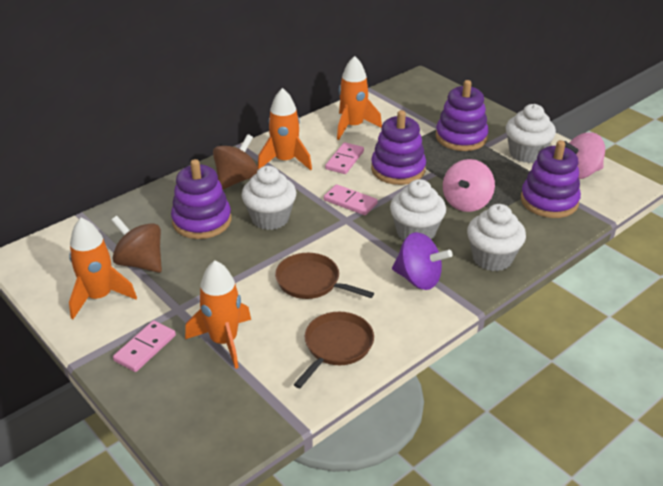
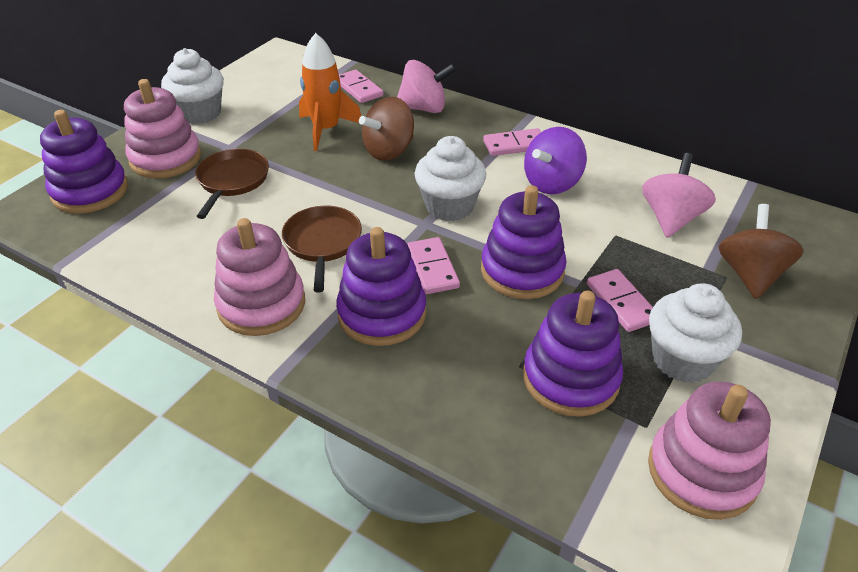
orange rocket: [69,218,137,319] [185,260,251,369] [258,88,312,170] [337,56,382,140] = 4 -> [299,33,361,151] = 1
pink domino: [113,320,176,372] [324,184,378,215] [325,142,364,174] = 3 -> [339,70,383,103] [407,237,460,294] [483,128,541,156] [587,269,653,332] = 4
pink stacking toy: none = 0 -> [124,79,201,178] [214,218,305,336] [648,381,771,520] = 3
white cupcake: [241,166,297,230] [390,179,446,240] [467,204,526,271] [506,104,556,163] = 4 -> [161,48,224,124] [415,136,486,221] [649,283,742,383] = 3

